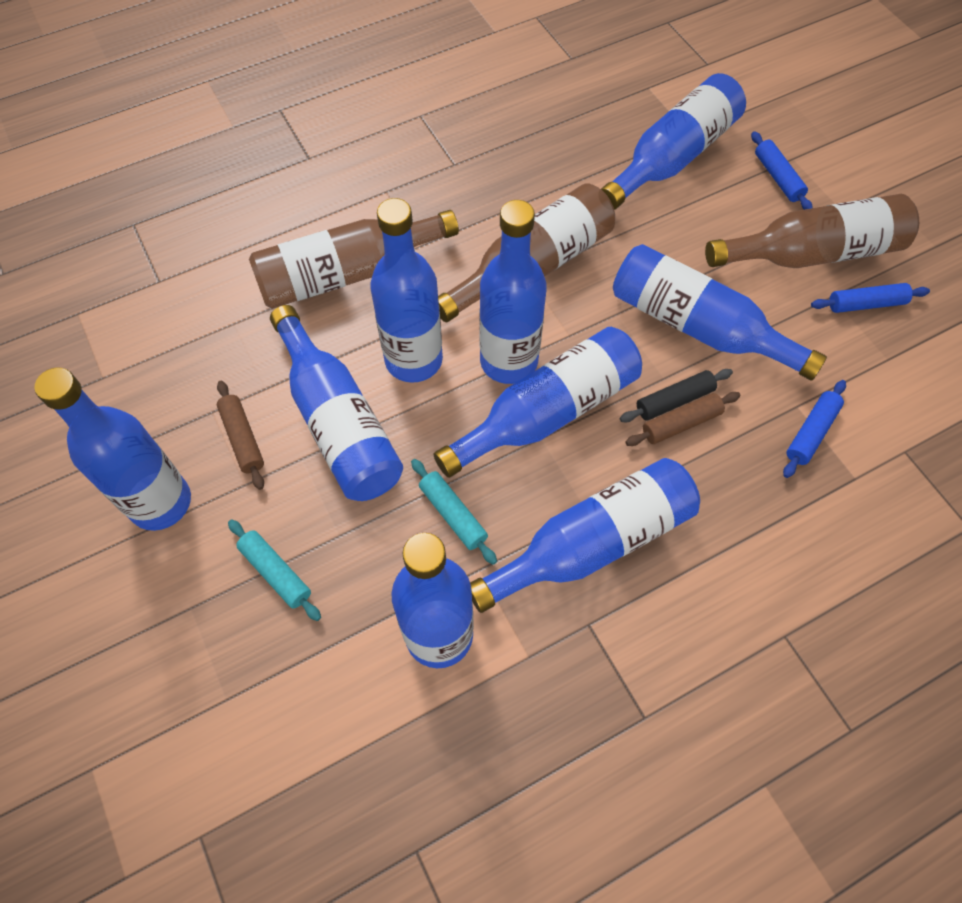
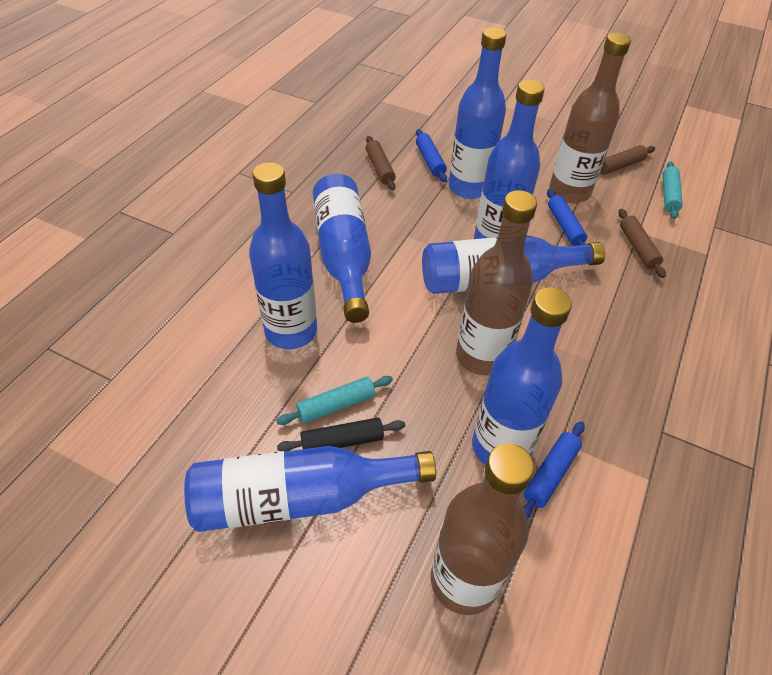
blue bottle: [35,367,191,531] [270,305,403,501] [370,198,443,383] [392,533,474,668] [434,327,642,478] [470,458,700,613] [479,200,547,384] [601,73,746,210] [613,244,827,380] = 9 -> [184,446,436,532] [249,162,317,349] [313,174,371,323] [422,235,605,294] [449,27,507,199] [472,287,572,465] [474,80,545,239] = 7
brown rolling pin: [217,381,264,490] [626,392,740,446] = 2 -> [366,136,396,190] [600,145,655,175] [618,209,666,278] = 3

